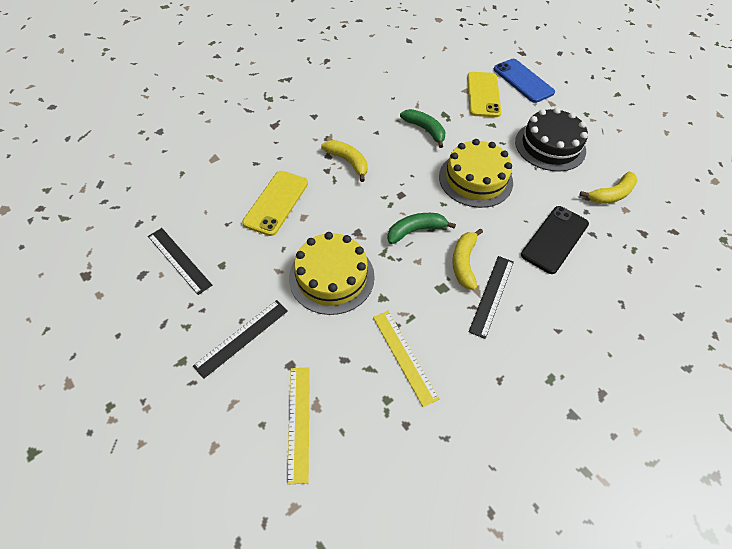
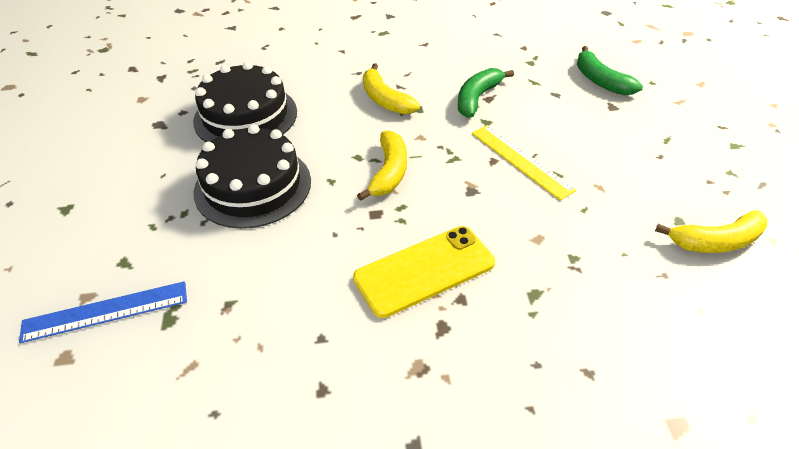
black cake: [515,107,588,172] = 1 -> [193,62,297,142] [193,124,311,229] = 2
black phone: [521,206,589,274] = 1 -> none = 0
black ruler: [148,228,213,295] [193,300,288,379] [469,256,514,339] = 3 -> none = 0
blue phone: [494,59,555,103] = 1 -> none = 0
blue ruler: none = 0 -> [19,281,187,343] = 1
yellow cake: [289,232,375,315] [439,139,513,208] = 2 -> none = 0
yellow phone: [242,171,308,236] [467,72,501,117] = 2 -> [353,226,495,318] = 1
yellow ruler: [287,367,310,485] [373,311,440,407] = 2 -> [472,125,576,201] = 1

